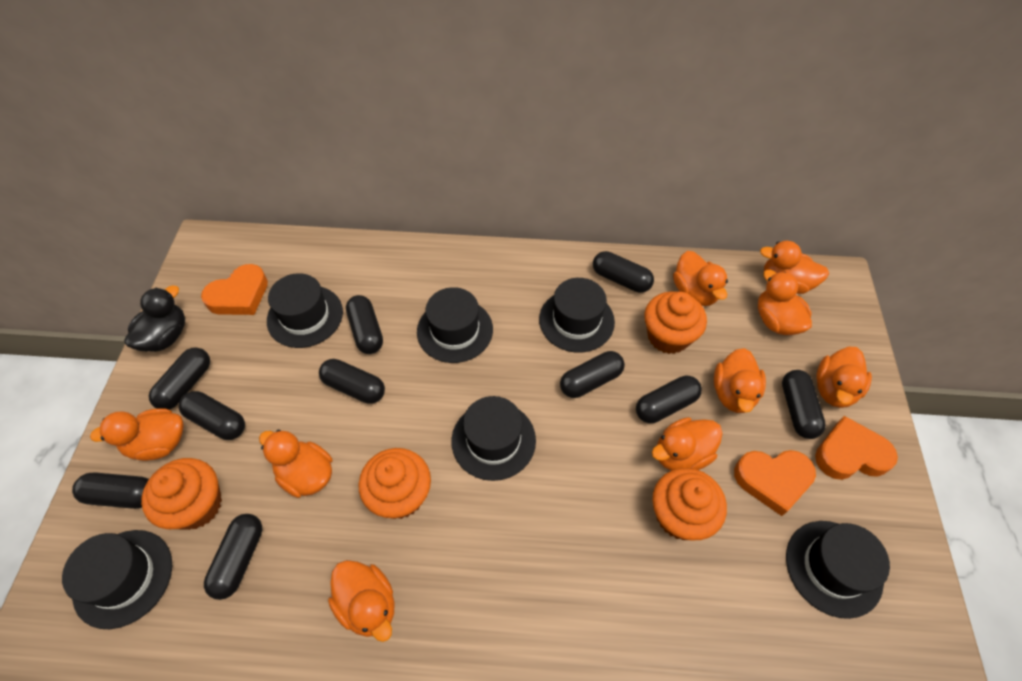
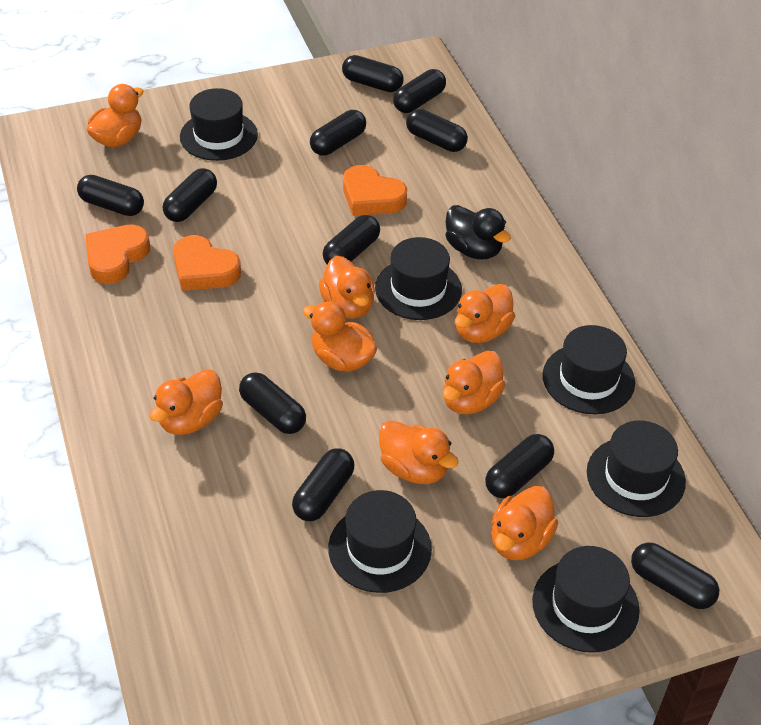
black capsule: [72,472,149,509] [149,347,210,410] [179,391,245,440] [204,514,262,600] [319,359,385,404] [346,295,383,354] [560,351,625,398] [593,251,654,293] [636,376,702,423] [782,370,826,439] = 10 -> [77,175,144,216] [163,168,217,222] [239,372,306,434] [292,448,354,521] [310,110,366,156] [323,215,380,265] [342,55,404,92] [393,69,446,113] [406,109,468,152] [485,434,554,498] [631,542,719,609] = 11
orange cupcake: [141,458,222,530] [358,448,431,519] [644,291,707,354] [652,468,727,540] = 4 -> none = 0
orange duck: [90,408,184,461] [259,430,332,498] [328,560,395,642] [652,417,723,471] [673,251,728,306] [714,348,766,413] [758,270,812,335] [760,241,829,294] [816,347,872,408] = 9 -> [87,84,143,147] [150,369,223,435] [303,301,377,372] [319,256,375,319] [379,420,459,484] [443,351,506,414] [455,284,515,343] [491,486,558,560] = 8

